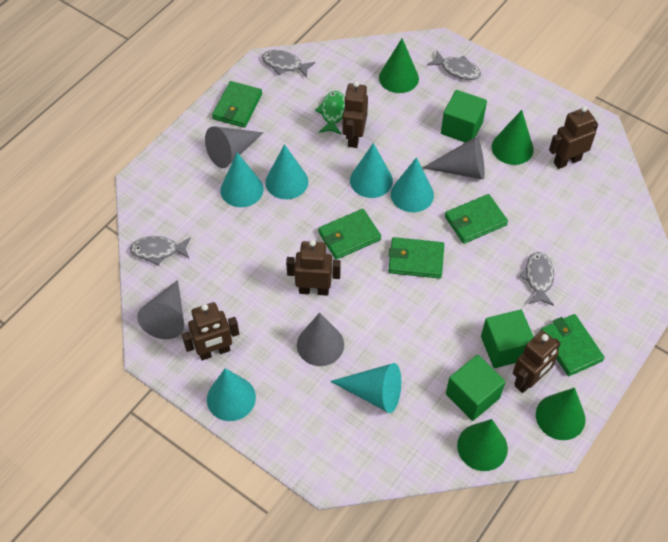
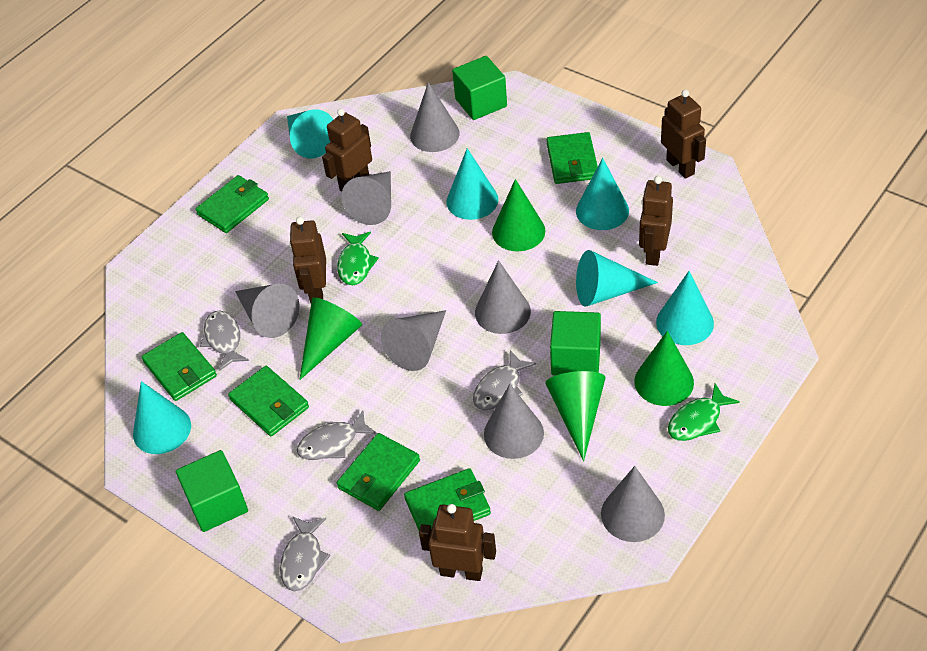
green fish: [315,91,345,135] = 1 -> [337,232,379,285] [668,384,740,441] = 2
green wallet: [212,81,262,128] [318,209,381,260] [388,237,444,279] [445,194,508,244] [540,314,604,376] = 5 -> [142,332,217,401] [195,175,269,233] [228,366,309,436] [337,433,420,511] [404,468,491,530] [547,132,598,184] = 6
grey cone: [137,280,184,339] [205,126,264,168] [297,313,344,366] [423,137,485,179] = 4 -> [235,284,299,338] [341,171,391,225] [381,310,446,371] [410,82,460,152] [475,260,531,334] [484,384,544,459] [601,466,665,542] = 7

